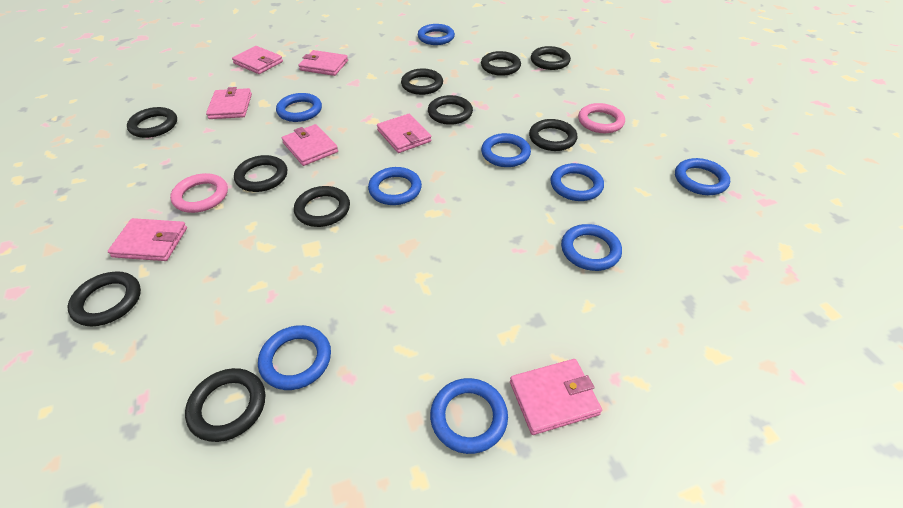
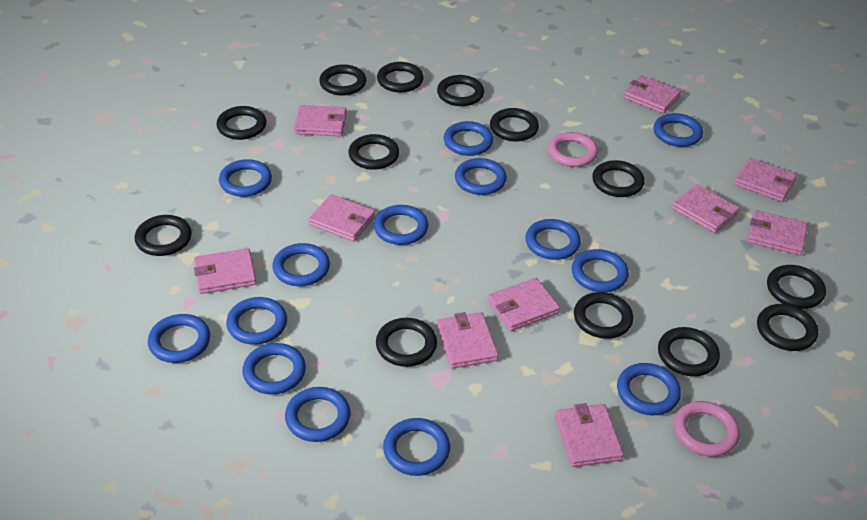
black ring: [67,271,141,326] [127,107,177,138] [185,368,265,442] [234,155,287,192] [294,186,350,227] [401,69,443,95] [428,95,473,125] [481,51,521,76] [529,119,577,151] [531,46,571,70] = 10 -> [135,215,192,256] [216,106,266,140] [319,64,366,96] [349,134,399,170] [376,318,437,367] [377,62,424,93] [437,75,484,106] [490,108,539,141] [574,292,633,339] [592,160,644,197] [658,327,720,376] [757,304,818,351] [767,265,826,309] = 13
blue ring: [258,325,331,390] [276,93,322,122] [368,167,422,205] [418,24,455,45] [430,378,508,454] [481,133,531,167] [550,163,604,201] [561,224,622,271] [675,158,730,195] = 9 -> [148,314,210,363] [219,159,272,197] [226,297,287,345] [242,343,306,395] [272,243,330,286] [285,387,351,442] [374,205,428,245] [383,418,450,476] [444,121,493,156] [455,158,507,195] [525,219,581,260] [572,249,629,292] [617,363,681,415] [653,113,703,147] = 14
pink wallet: [108,218,187,261] [206,87,252,119] [232,46,283,74] [282,124,338,166] [298,50,348,76] [377,114,431,153] [510,359,602,435] = 7 -> [194,248,256,294] [294,105,347,136] [308,194,375,242] [437,312,499,369] [488,278,560,331] [555,403,624,467] [623,75,681,114] [672,184,740,233] [735,158,797,202] [747,210,808,255] = 10

